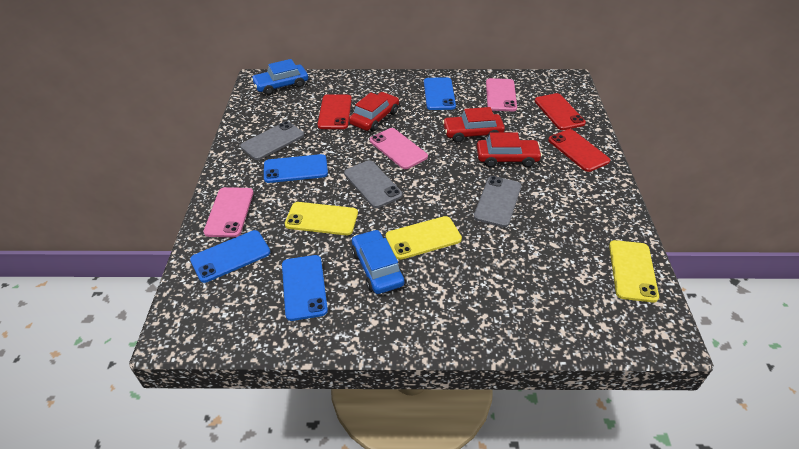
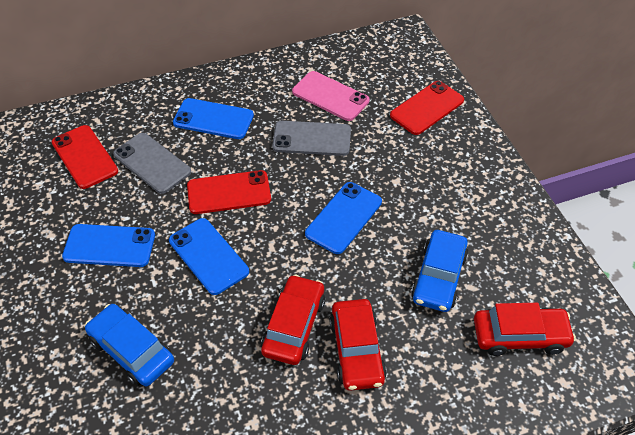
grey phone: [240,121,304,160] [344,160,402,208] [474,176,521,227] = 3 -> [113,133,191,194] [272,121,351,156] = 2
pink phone: [204,187,253,237] [370,128,428,169] [486,78,517,111] = 3 -> [292,71,370,121] = 1
yellow phone: [285,202,358,235] [386,216,462,260] [609,240,659,302] = 3 -> none = 0

